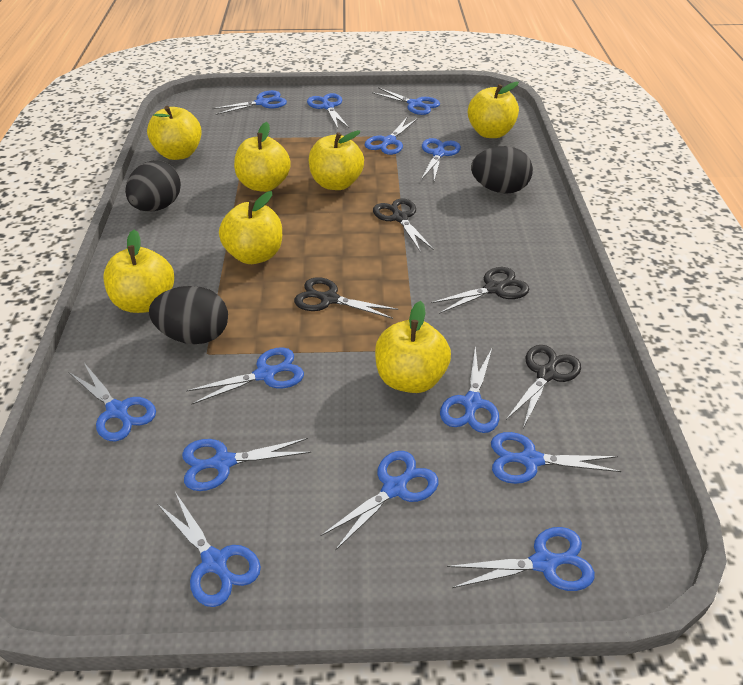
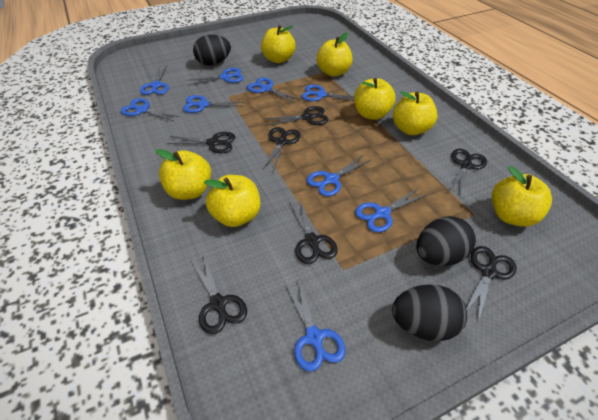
black scissors: [294,277,398,319] [373,199,434,253] [431,267,529,314] [506,345,581,428] = 4 -> [167,132,235,153] [191,255,247,334] [263,127,301,172] [265,106,328,126] [289,201,338,264] [449,149,487,198] [466,246,517,322] = 7
blue scissors: [68,363,156,441] [158,492,261,607] [182,438,311,491] [186,347,304,405] [212,90,287,115] [307,93,349,128] [321,451,438,551] [365,117,418,155] [371,87,440,115] [421,138,461,181] [440,346,499,433] [447,527,595,591] [491,432,621,484] = 13 -> [121,98,180,121] [140,66,169,95] [183,95,244,113] [187,68,244,86] [247,78,300,103] [285,278,345,371] [302,85,354,101] [307,155,371,196] [355,189,426,233] = 9

